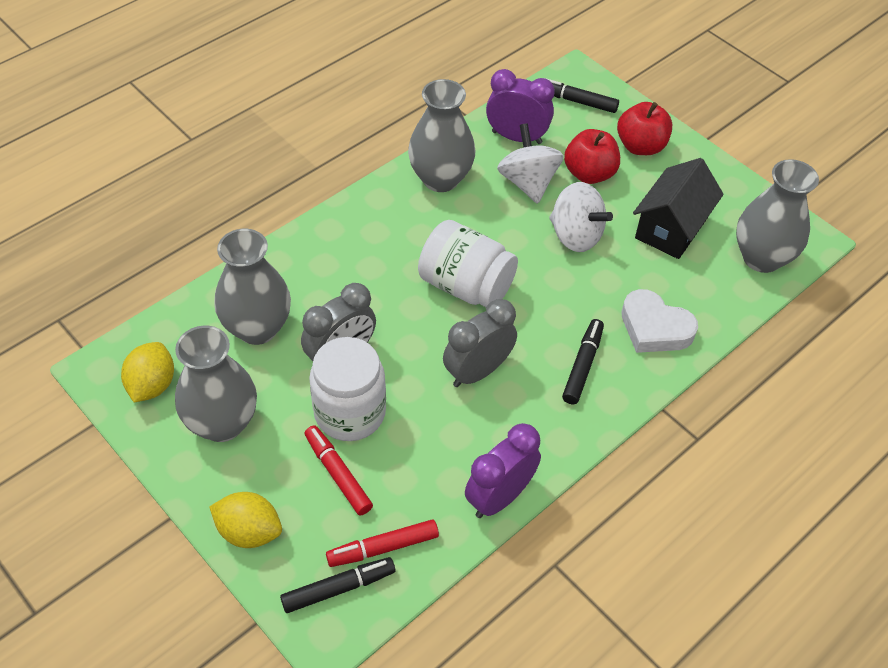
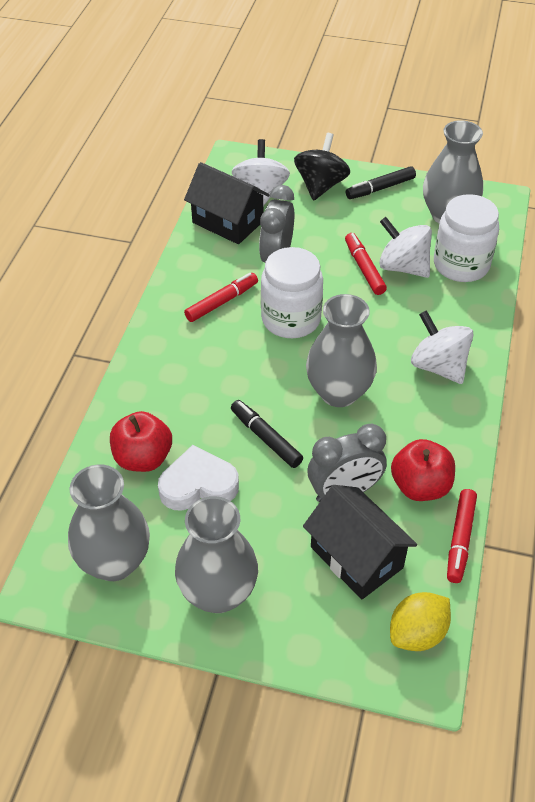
black house: [633,158,724,259] = 1 -> [184,162,269,244] [303,485,417,600] = 2
black marker: [280,557,395,613] [545,78,619,113] [562,319,604,404] = 3 -> [231,400,303,468] [346,166,416,199] = 2
black spinning top: none = 0 -> [294,133,350,201] = 1
purple clock: [465,423,541,518] [486,69,555,144] = 2 -> none = 0
red marker: [304,425,373,516] [326,520,439,567] = 2 -> [184,273,258,322] [345,233,387,295] [447,489,477,583] = 3
white spinning top: [497,123,564,204] [549,182,613,252] = 2 -> [232,139,290,206] [379,217,432,278] [411,310,474,384] = 3
yellow lemon: [121,342,174,402] [209,492,282,548] = 2 -> [390,592,451,651] = 1

